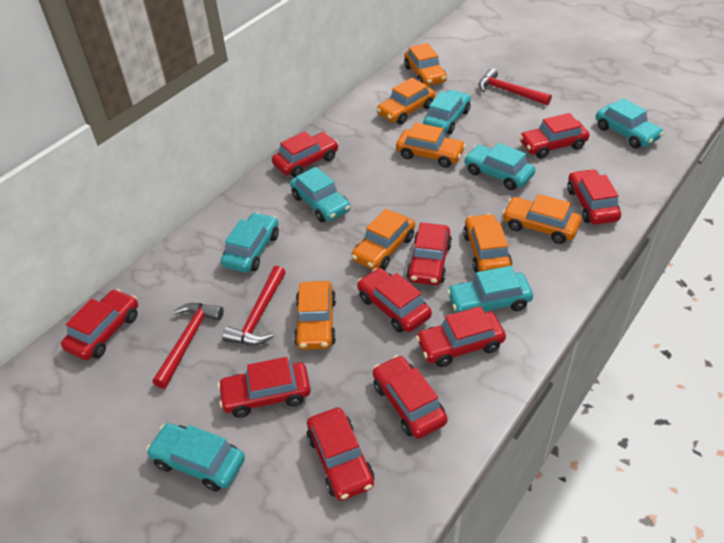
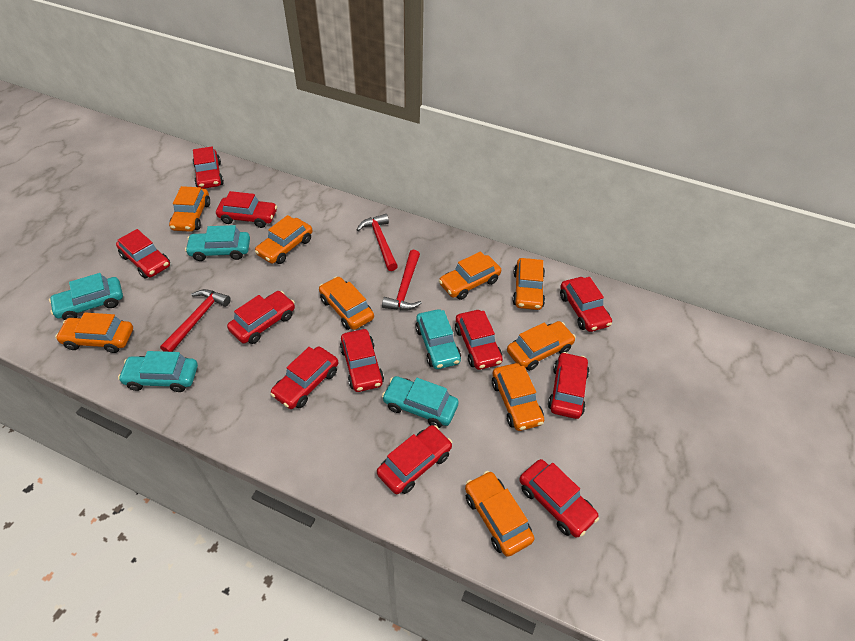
orange car: [294,281,336,350] [351,209,415,270] [376,78,435,124] [396,123,466,168] [404,43,447,86] [463,214,512,273] [502,194,582,244] = 7 -> [55,312,133,353] [169,186,210,232] [255,215,313,264] [319,276,374,330] [439,251,501,300] [465,471,534,557] [492,363,545,431] [507,321,576,371] [512,258,545,310] = 9
red car: [61,289,138,360] [218,357,311,418] [272,131,339,177] [307,408,374,501] [357,268,432,333] [373,355,448,439] [406,222,452,285] [416,306,506,367] [519,113,589,159] [567,169,621,225] = 10 -> [116,229,170,278] [193,147,224,189] [216,191,277,228] [227,291,295,344] [270,346,338,409] [340,329,384,392] [377,425,452,494] [455,310,503,370] [519,459,599,538] [548,352,589,419] [560,277,612,332] = 11
turquoise car: [146,423,245,492] [221,212,279,273] [290,167,351,222] [423,90,471,134] [447,266,533,313] [464,143,535,190] [596,98,664,148] = 7 -> [49,273,123,320] [118,351,198,392] [185,225,250,261] [382,376,459,428] [415,309,461,369] = 5

